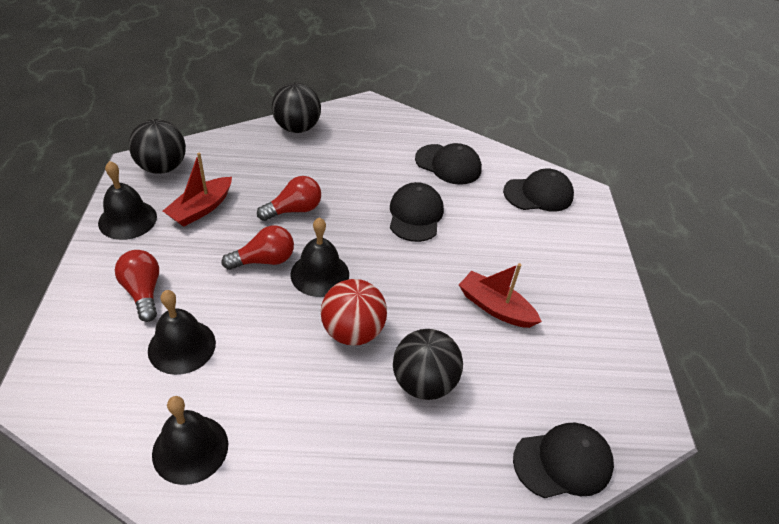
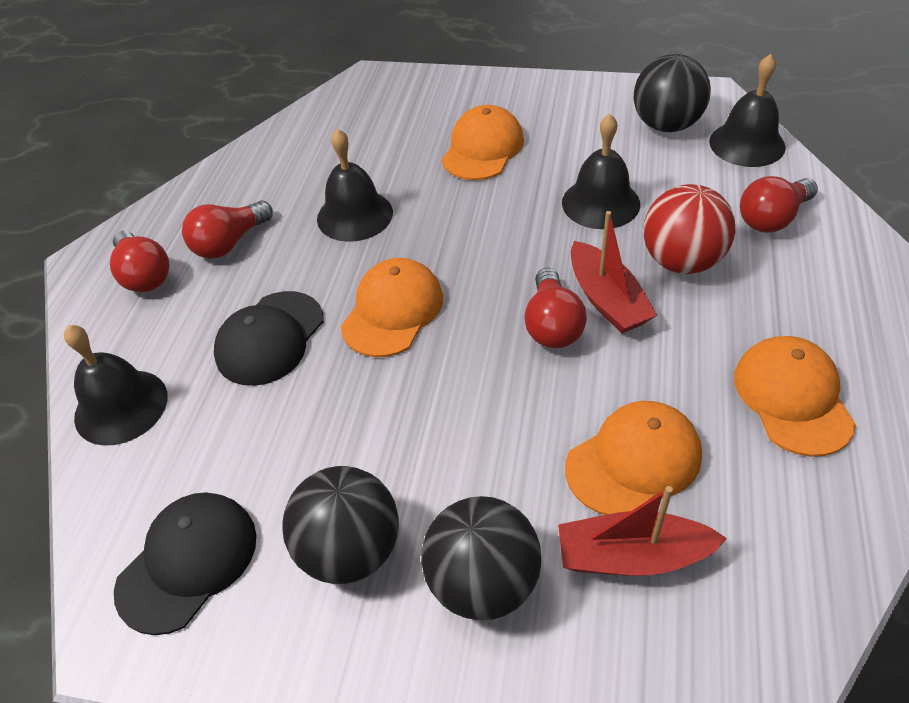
black cap: [390,182,444,242] [415,143,482,185] [503,168,574,212] [513,423,614,498] = 4 -> [114,492,257,635] [214,291,324,386] = 2
orange cap: none = 0 -> [341,258,443,357] [441,105,524,180] [565,401,702,515] [734,336,856,457] = 4
red light bulb: [115,250,159,322] [222,225,294,270] [257,176,321,221] = 3 -> [110,231,169,292] [182,201,273,259] [524,268,587,348] [740,176,818,233] = 4

